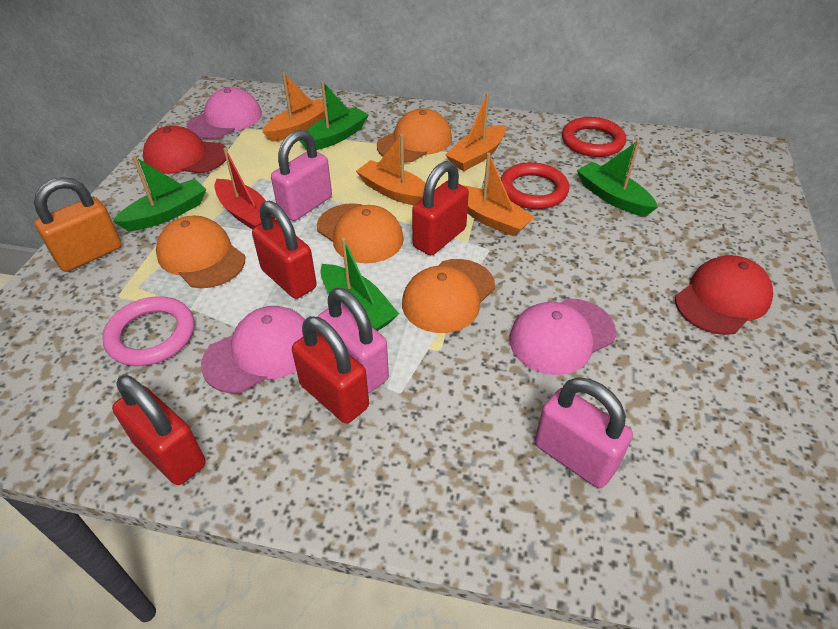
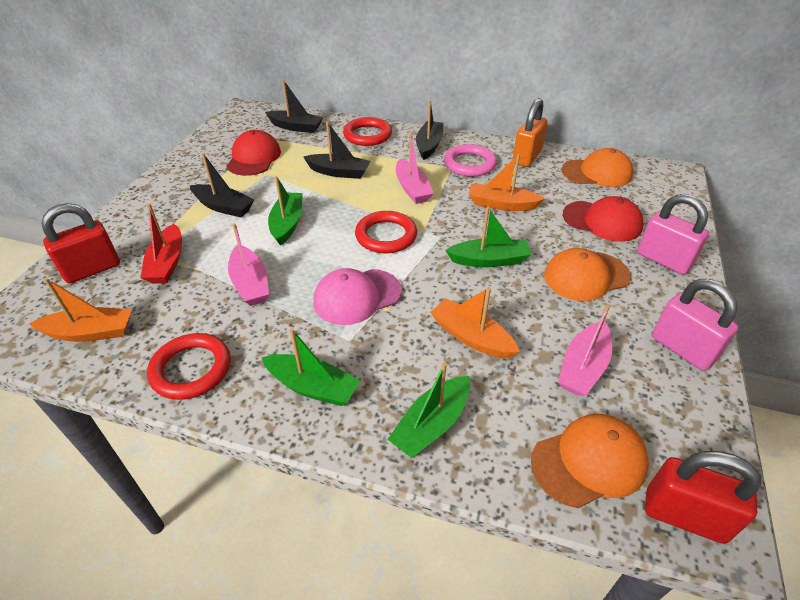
black boat: none = 0 -> [190,153,254,217] [265,80,323,133] [303,122,371,179] [416,101,443,160] = 4
orange boat: [262,72,328,142] [356,134,426,205] [445,92,506,171] [463,153,535,237] = 4 -> [29,278,132,342] [430,287,520,359] [469,154,545,211] = 3
orange cap: [156,215,245,288] [317,203,404,263] [377,109,452,163] [402,259,495,333] = 4 -> [531,414,649,508] [544,248,631,301] [562,148,633,187] = 3
pink boat: none = 0 -> [228,223,269,306] [396,134,434,204] [558,305,612,396] = 3
pink cap: [187,87,262,139] [201,306,305,393] [509,298,616,375] = 3 -> [313,268,402,325] = 1
pink padlock: [271,130,332,221] [318,288,389,393] [535,378,633,488] = 3 -> [637,194,709,275] [652,279,738,371] = 2
red padlock: [112,375,206,485] [252,201,317,299] [292,316,369,424] [412,161,469,255] = 4 -> [41,203,120,283] [645,451,762,544] = 2
red ring: [501,162,569,209] [562,117,626,157] = 2 -> [147,333,231,400] [343,117,392,146] [355,211,417,253] = 3

